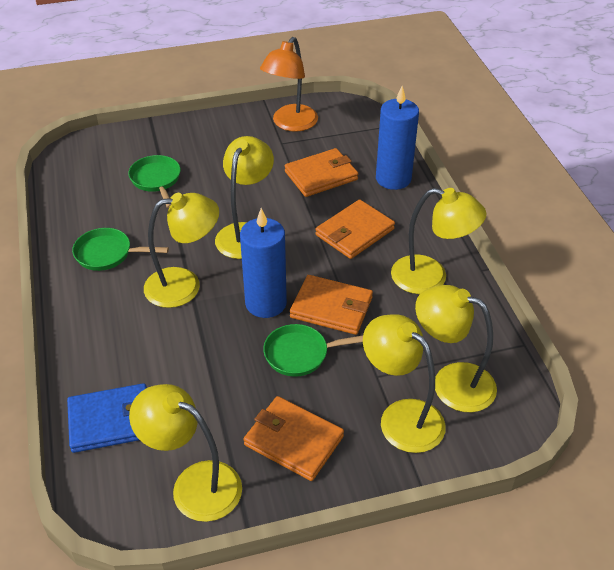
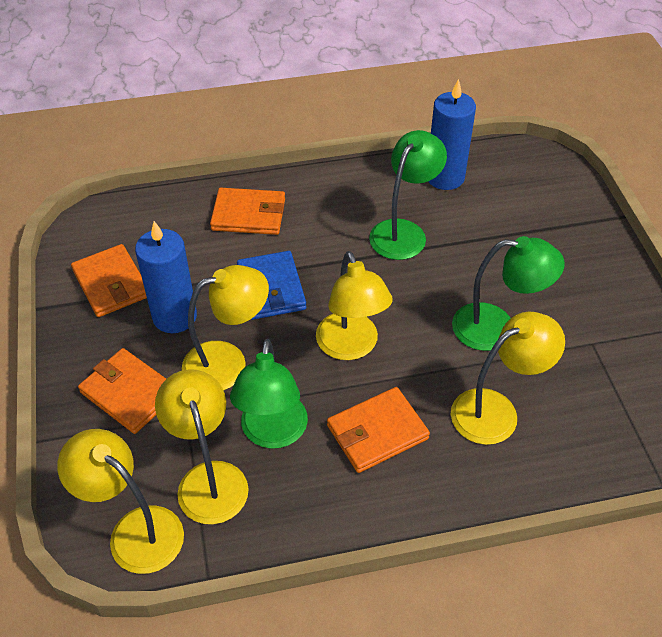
green lamp: none = 0 -> [230,339,308,449] [369,130,447,260] [452,236,565,351] = 3
green pan: [72,228,169,271] [128,155,181,208] [263,324,363,377] = 3 -> none = 0
orange lamp: [260,37,318,132] = 1 -> none = 0
yellow lamp: [129,384,242,522] [144,193,219,308] [215,136,274,259] [363,314,446,453] [391,188,486,294] [415,285,497,412] = 6 -> [57,429,184,574] [155,369,249,524] [182,265,269,391] [316,251,393,360] [451,312,565,445] = 5

